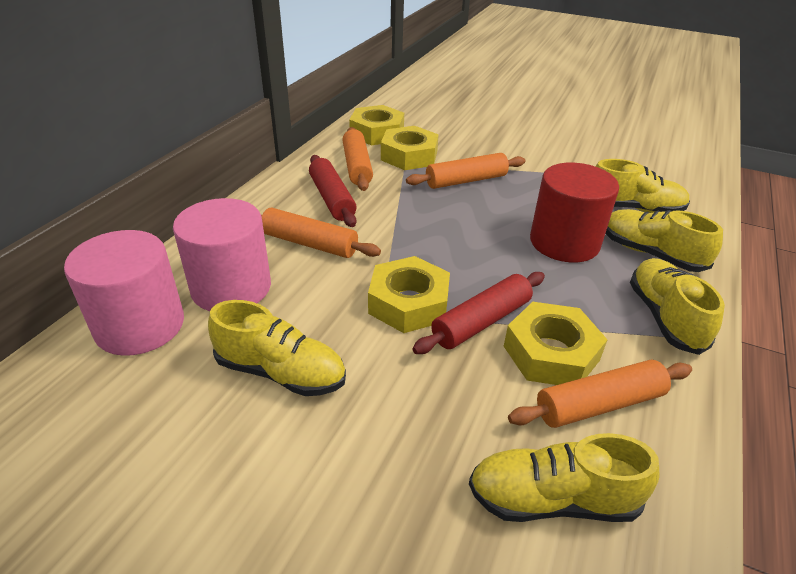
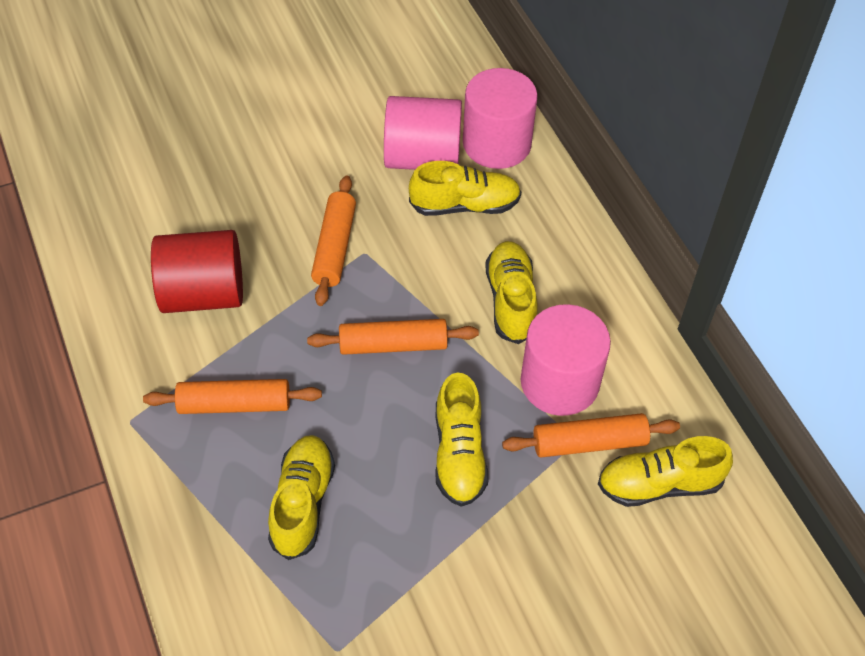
pink cylinder: [64,230,184,356] [173,198,271,311] = 2 -> [384,96,462,170] [463,68,538,169] [521,304,611,416] = 3
red rolling pin: [309,155,356,227] [412,272,545,354] = 2 -> none = 0
yellow nut: [349,105,404,145] [368,256,450,333] [381,126,439,170] [504,302,608,385] = 4 -> none = 0

